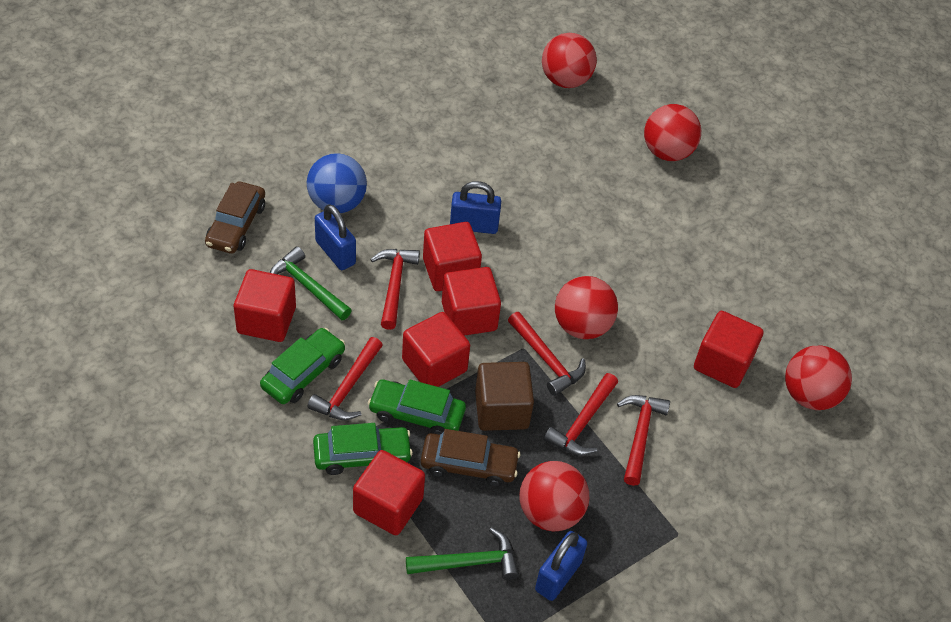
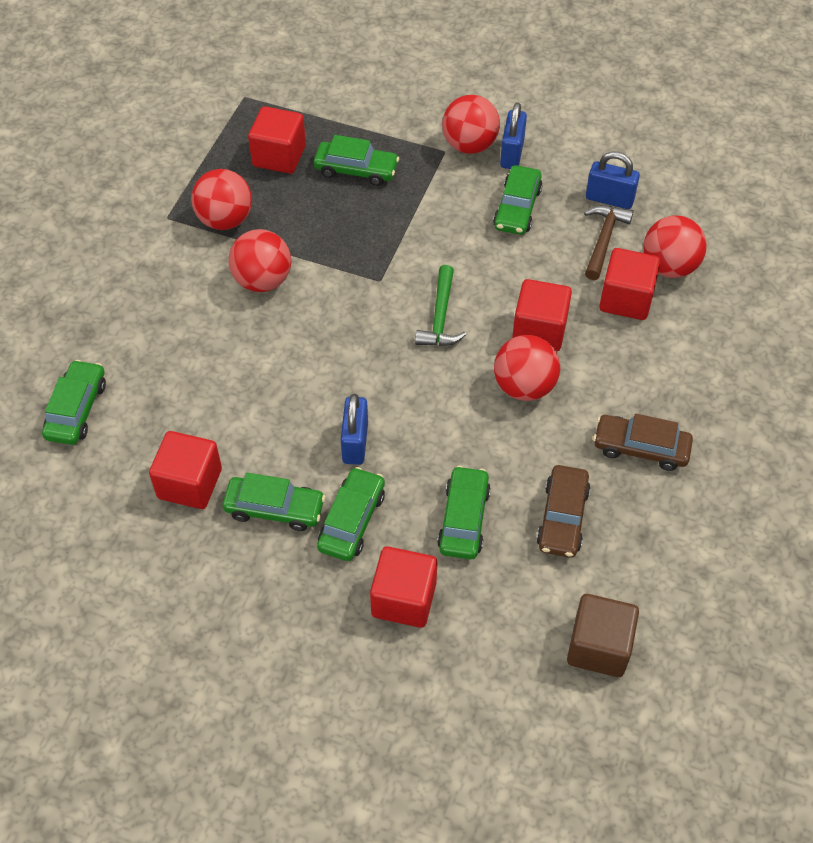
blue ball: [307,153,367,213] = 1 -> none = 0
brown hammer: none = 0 -> [584,205,633,280] = 1
green car: [260,328,345,404] [313,423,413,475] [368,380,466,434] = 3 -> [42,360,106,445] [222,473,325,531] [314,135,399,186] [317,467,385,561] [437,466,491,559] [493,165,543,235] = 6
green hammer: [270,246,352,320] [406,527,519,580] = 2 -> [415,265,467,346] = 1
red cube: [234,269,296,342] [353,450,425,535] [402,312,470,387] [423,222,482,291] [442,267,501,336] [694,311,763,388] = 6 -> [149,431,222,509] [248,106,306,174] [370,546,437,628] [512,279,572,351] [599,248,660,320] = 5
red hammer: [307,337,383,421] [370,249,420,330] [508,312,586,396] [544,373,618,456] [617,395,670,486] = 5 -> none = 0

